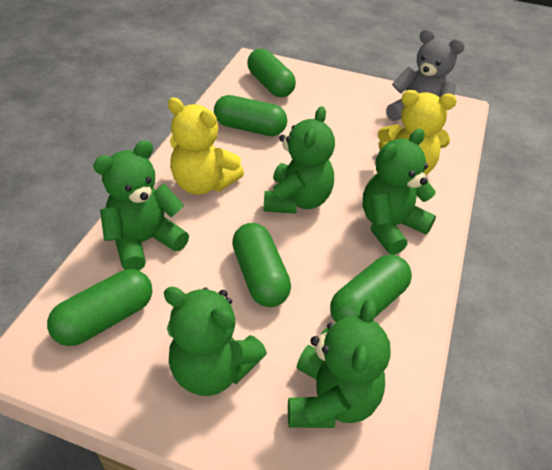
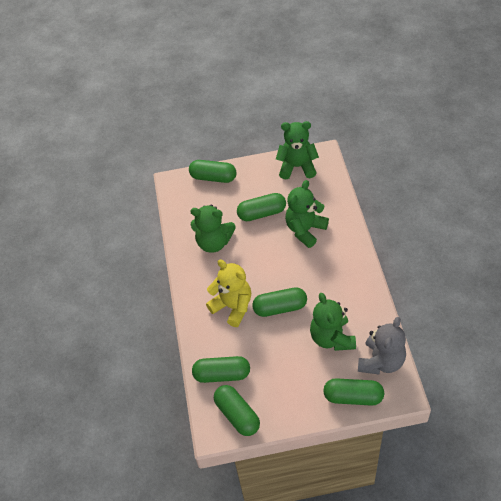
green capsule: [47,269,152,346] [214,95,287,136] [232,223,291,307] [247,49,296,97] [330,255,412,322] = 5 -> [189,160,237,183] [192,356,250,383] [214,385,260,436] [237,193,286,221] [252,287,307,317] [323,378,384,406] = 6
green teddy bear: [93,140,189,271] [164,286,267,396] [264,106,335,214] [288,299,391,428] [362,129,436,255] = 5 -> [190,205,235,253] [276,121,319,179] [285,180,329,248] [310,293,356,351] = 4
yellow teddy bear: [168,97,244,195] [378,90,457,175] = 2 -> [206,259,251,327] = 1

